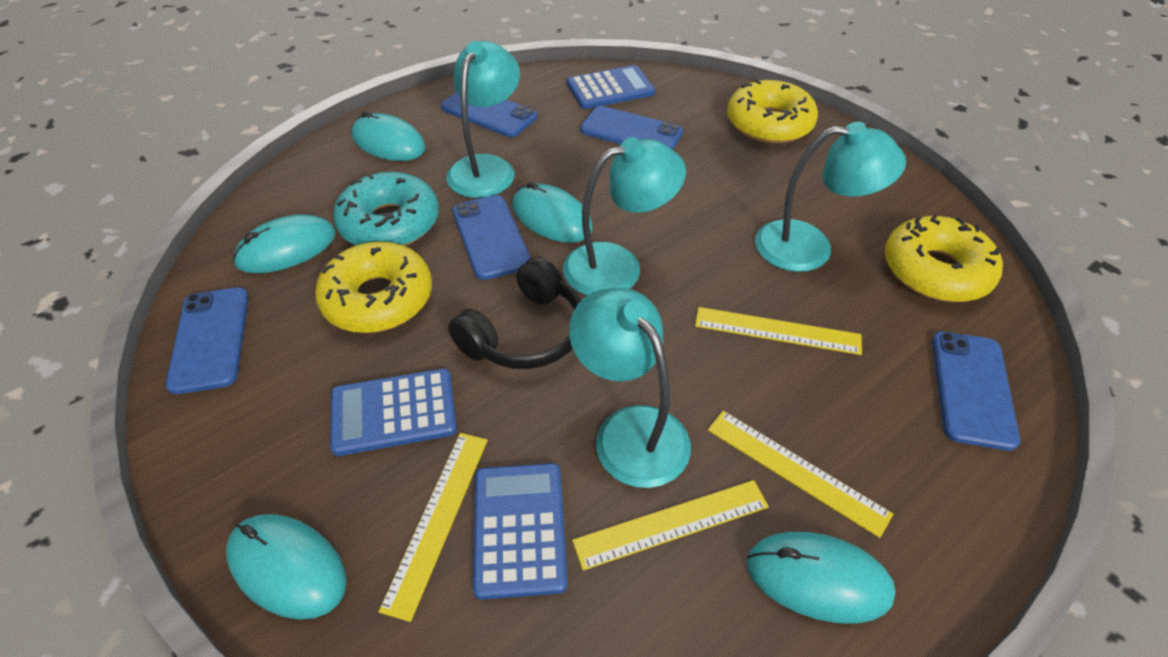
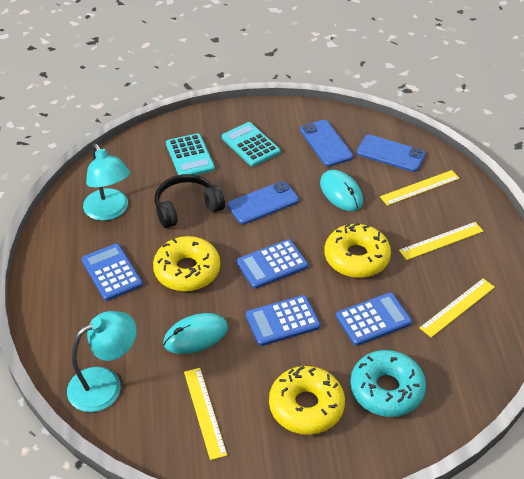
blue calculator: [330,369,457,456] [473,463,568,600] [567,65,655,109] = 3 -> [81,243,143,301] [236,239,308,289] [246,295,320,346] [336,293,412,346] = 4
blue phone: [166,287,249,394] [441,92,537,137] [452,195,531,280] [580,106,683,150] [932,331,1020,451] = 5 -> [227,181,299,224] [300,120,353,167] [357,135,426,172] = 3
turquoise calculator: none = 0 -> [166,133,215,175] [222,122,280,167] = 2
turquoise lamp: [446,41,520,198] [563,137,686,296] [569,288,691,488] [755,122,906,272] = 4 -> [67,311,137,412] [83,144,130,221] = 2
turquoise mouse: [226,514,347,620] [233,214,336,273] [351,111,426,161] [512,182,593,243] [747,532,896,624] = 5 -> [163,313,228,354] [320,170,363,211] = 2

